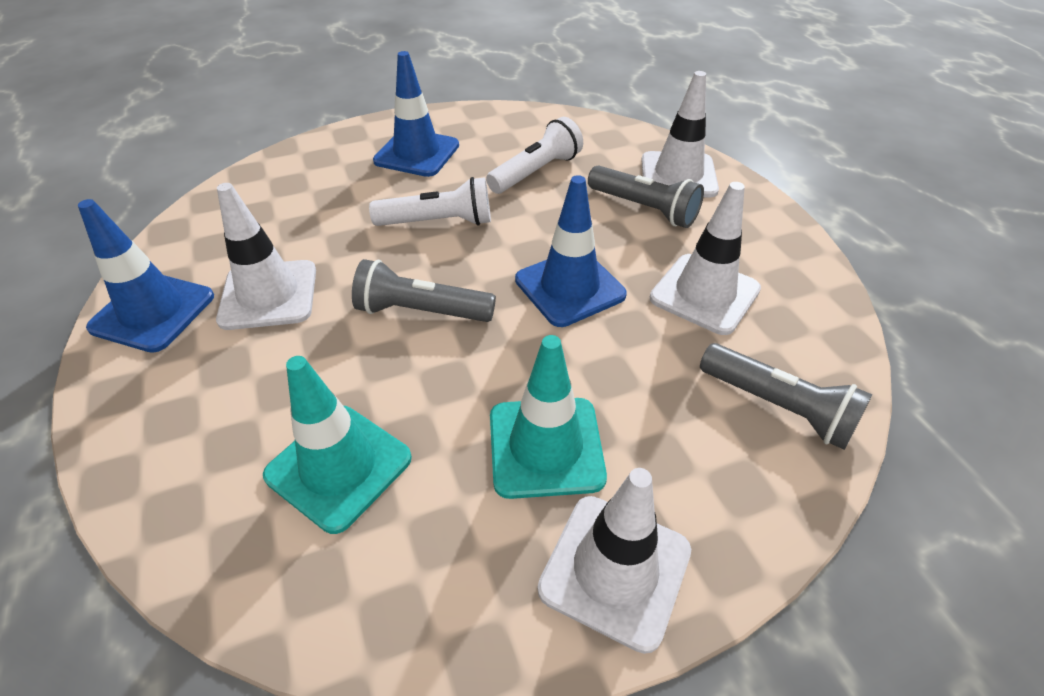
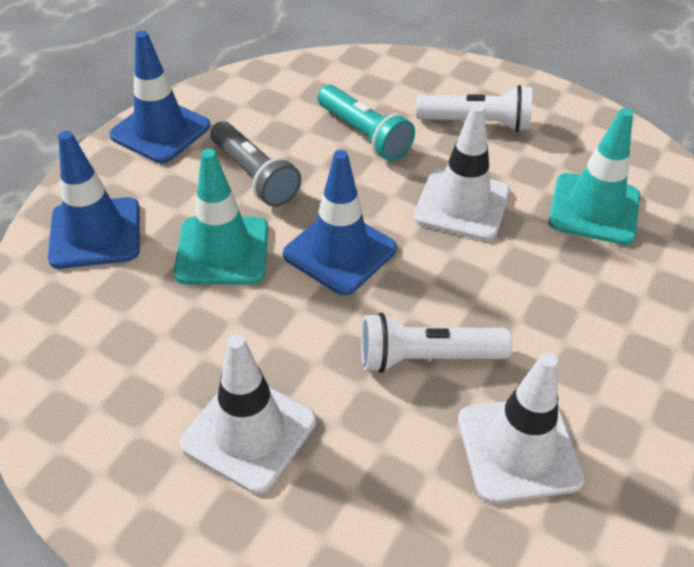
grey flashlight: [352,259,496,322] [588,165,704,228] [700,343,873,450] = 3 -> [210,121,301,207] = 1
turquoise flashlight: none = 0 -> [318,85,415,161] = 1
white traffic cone: [216,183,316,330] [538,468,691,654] [641,71,719,198] [650,182,761,335] = 4 -> [180,335,316,494] [414,104,510,241] [458,353,585,503] = 3

